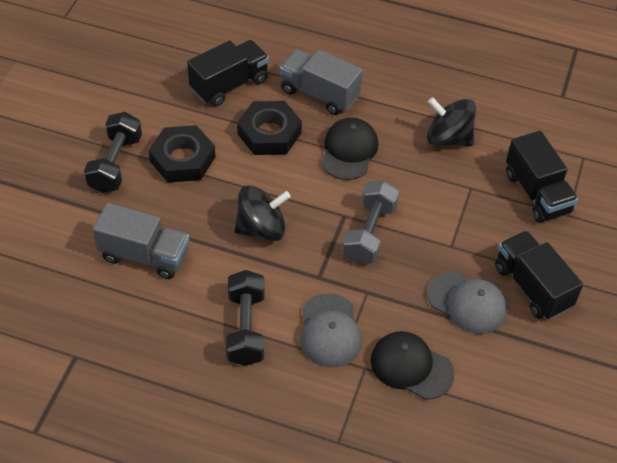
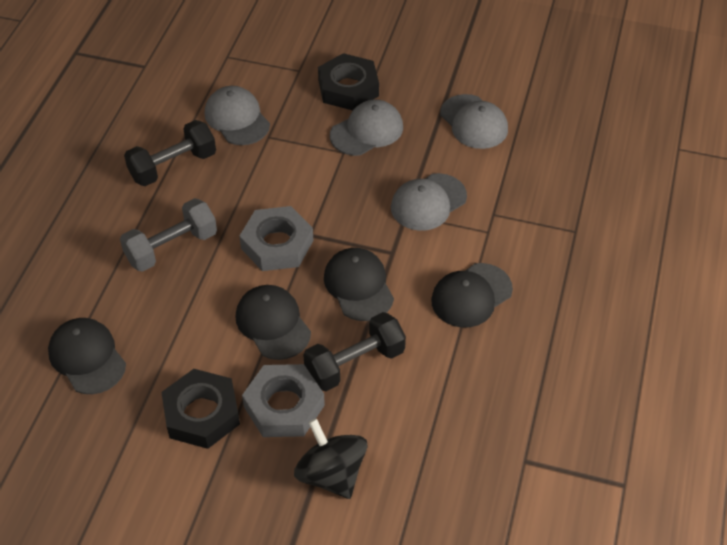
black cap: [321,117,378,180] [371,331,454,400] = 2 -> [48,318,126,394] [235,285,311,360] [324,248,394,321] [431,263,513,328] = 4
black spinning top: [235,185,291,241] [427,97,476,146] = 2 -> [294,418,367,499] = 1
black truck: [187,40,269,107] [495,231,583,320] [506,131,578,223] = 3 -> none = 0
grey cap: [301,293,362,368] [428,271,507,334] = 2 -> [205,86,270,145] [330,100,403,156] [391,173,467,231] [440,94,508,149] = 4
grey nut: none = 0 -> [239,206,313,271] [242,364,325,437] = 2
grey truck: [93,203,189,279] [280,49,363,115] = 2 -> none = 0

